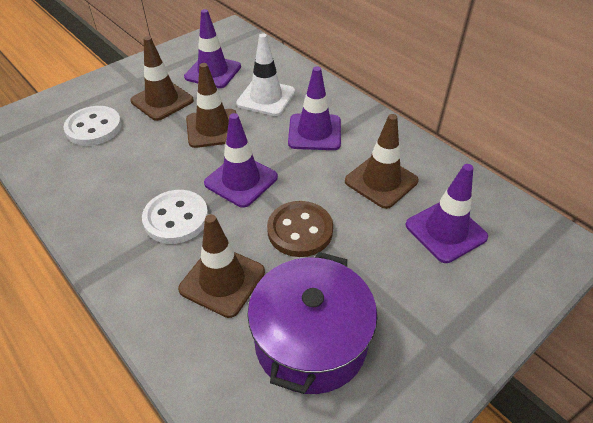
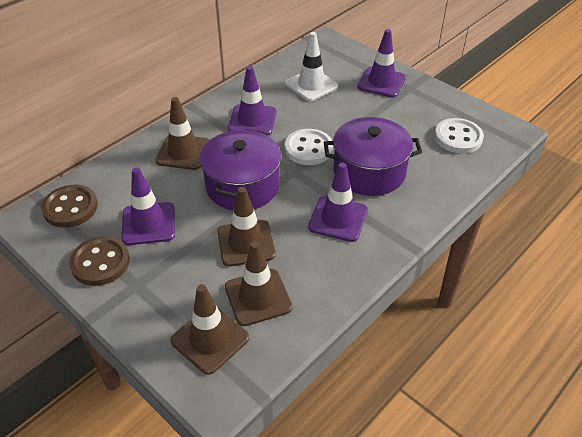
brown button: [267,201,333,257] = 1 -> [41,185,98,228] [69,236,130,286] = 2
purple pot: [247,252,377,394] = 1 -> [200,129,281,210] [324,117,422,196] = 2

